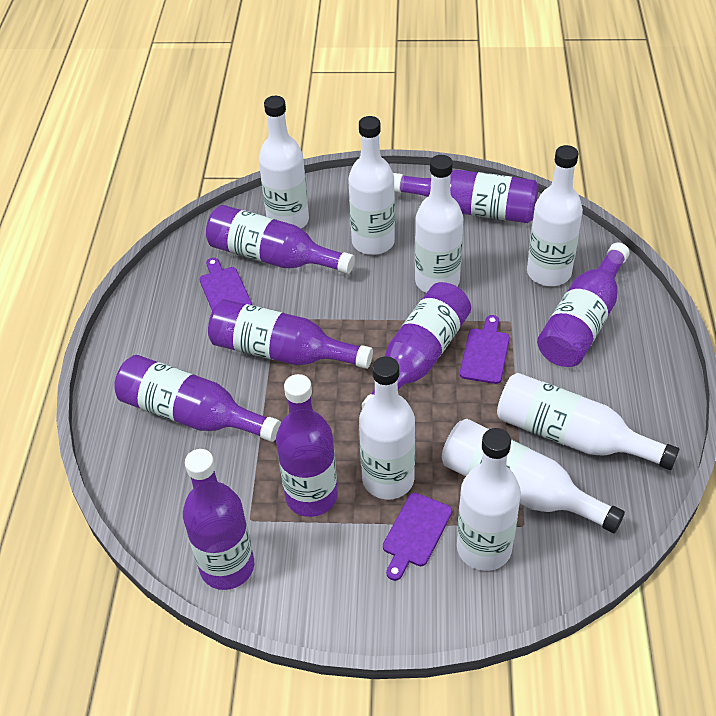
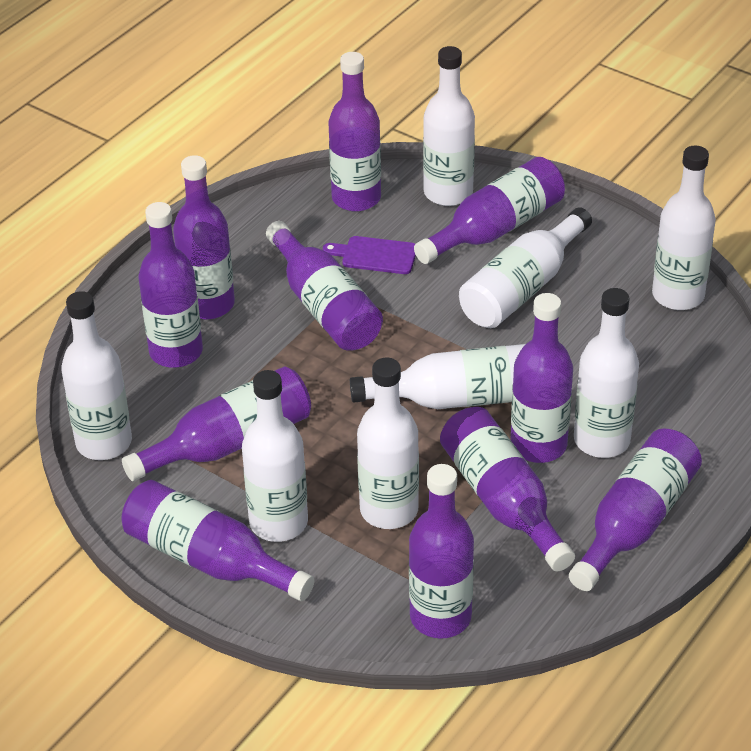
purple bottle: [114,355,281,442] [183,449,254,590] [206,205,355,274] [208,299,373,369] [276,374,338,517] [362,282,471,409] [393,170,539,223] [537,242,630,367] = 8 -> [122,367,311,481] [122,480,314,601] [138,202,203,368] [173,155,235,319] [266,221,383,351] [329,52,381,212] [409,464,474,639] [414,157,565,264] [440,407,575,571] [511,293,573,463] [569,428,702,591] = 11
purple cutting board: [200,258,252,311] [383,493,452,581] [460,315,510,384] = 3 -> [323,236,416,274] = 1

